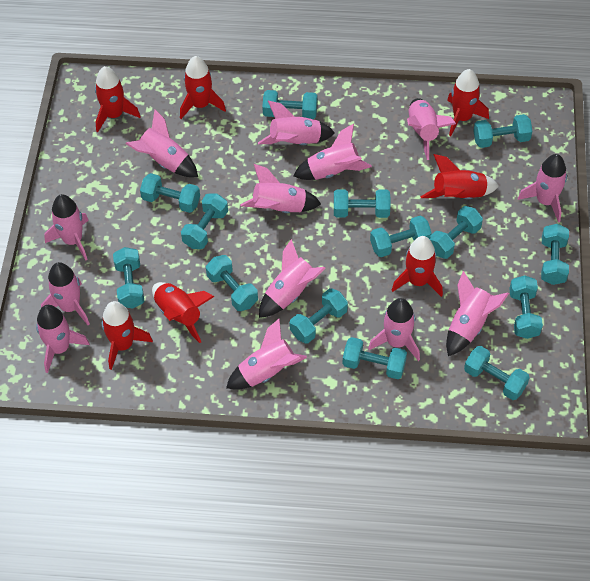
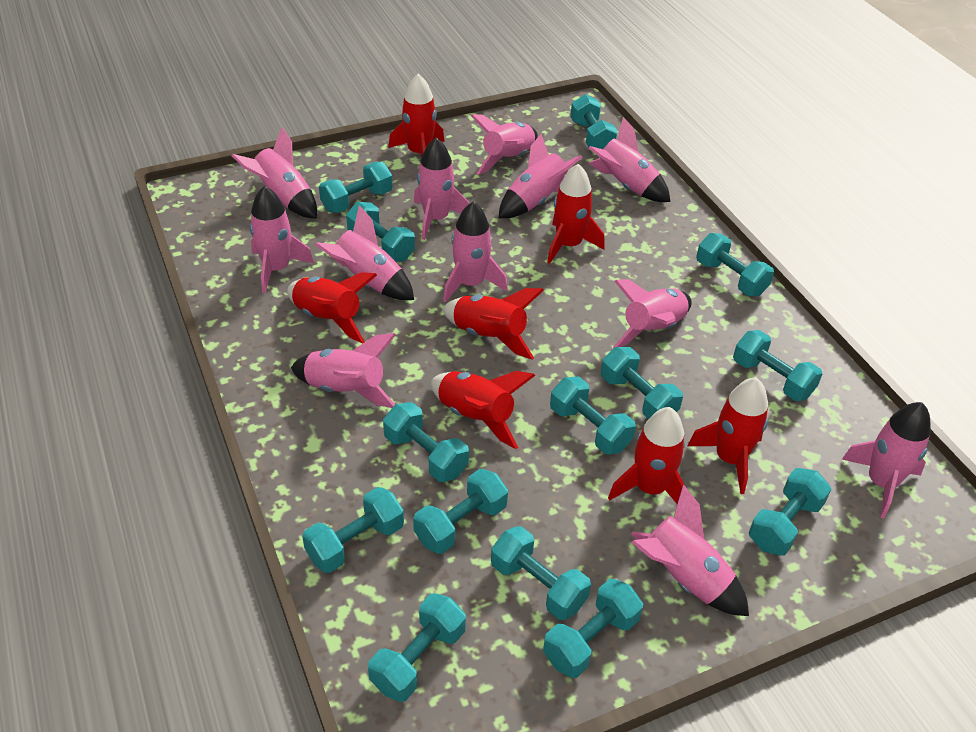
pink rocket: [36,305,90,373] [41,262,90,325] [44,194,89,260] [125,109,198,177] [226,318,307,390] [241,164,321,213] [258,100,335,145] [259,239,325,318] [294,124,372,180] [368,298,420,361] [407,98,456,160] [446,271,509,356] [518,154,567,223] = 13 -> [232,127,317,219] [249,186,314,293] [291,333,396,408] [315,205,414,300] [414,138,469,240] [443,201,508,302] [471,114,538,175] [499,134,583,218] [589,117,670,202] [613,279,692,348] [631,484,749,616] [842,402,931,518] = 12

